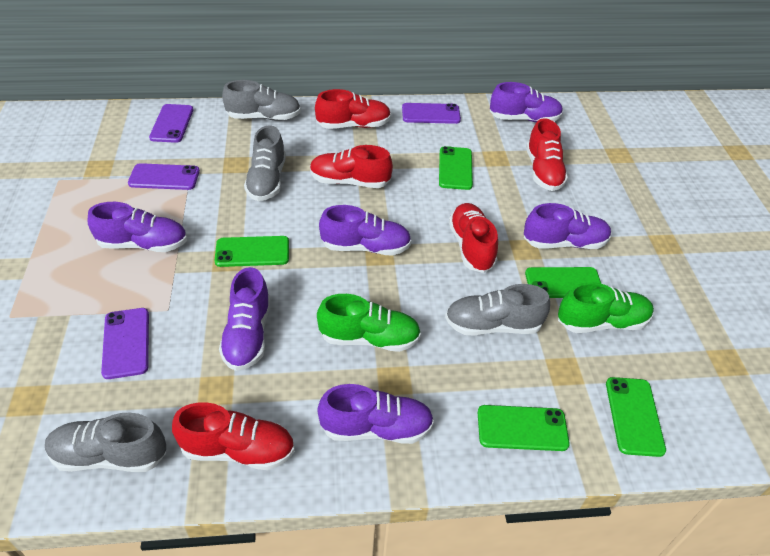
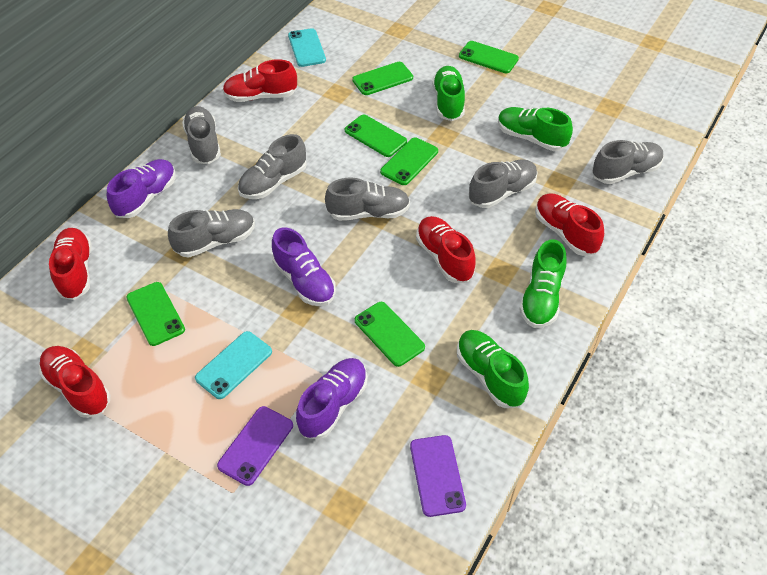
green phone: [214,236,289,267] [439,146,473,190] [478,405,570,451] [525,267,601,298] [606,377,666,457] = 5 -> [126,282,185,346] [345,114,407,157] [352,62,413,95] [355,302,425,367] [380,137,438,185] [459,41,519,73] = 6
green shoe: [317,294,421,352] [558,282,654,333] = 2 -> [432,66,465,121] [457,330,529,408] [498,107,573,151] [519,240,567,328] = 4
grey shoe: [45,413,166,472] [222,80,301,120] [244,125,286,201] [445,284,550,336] = 4 -> [168,209,255,257] [182,106,221,164] [238,134,307,199] [325,178,410,221] [468,159,538,208] [592,140,664,184] = 6
purple phone: [101,308,149,379] [128,163,200,190] [149,104,193,143] [402,103,461,124] = 4 -> [217,406,293,486] [410,435,466,517] = 2
purple shoe: [87,202,187,252] [219,267,271,371] [317,384,434,444] [319,205,412,256] [490,82,563,122] [524,203,611,249] = 6 -> [107,159,176,218] [272,228,336,306] [296,358,367,439] = 3
turquoise phone: none = 0 -> [195,331,272,399] [288,28,326,67] = 2

